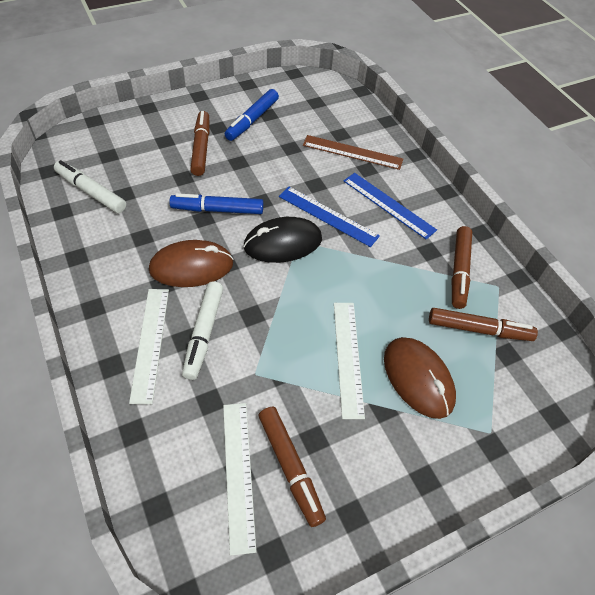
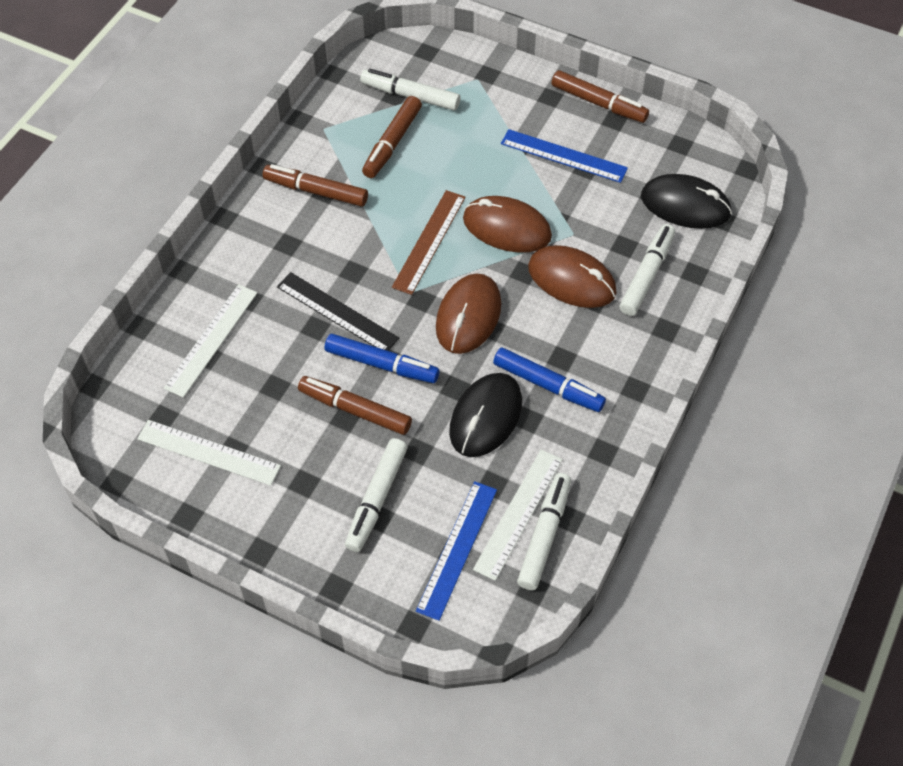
black mouse: [243,217,322,263] = 1 -> [449,373,522,457] [641,174,732,229] = 2
black ruler: none = 0 -> [277,272,399,351] = 1
brown mouse: [149,240,234,287] [384,337,456,419] = 2 -> [436,273,501,354] [463,196,552,253] [528,245,617,308] = 3
white marker: [54,160,126,213] [182,281,223,380] = 2 -> [345,438,408,552] [360,68,461,111] [517,473,571,590] [620,224,675,316] = 4

